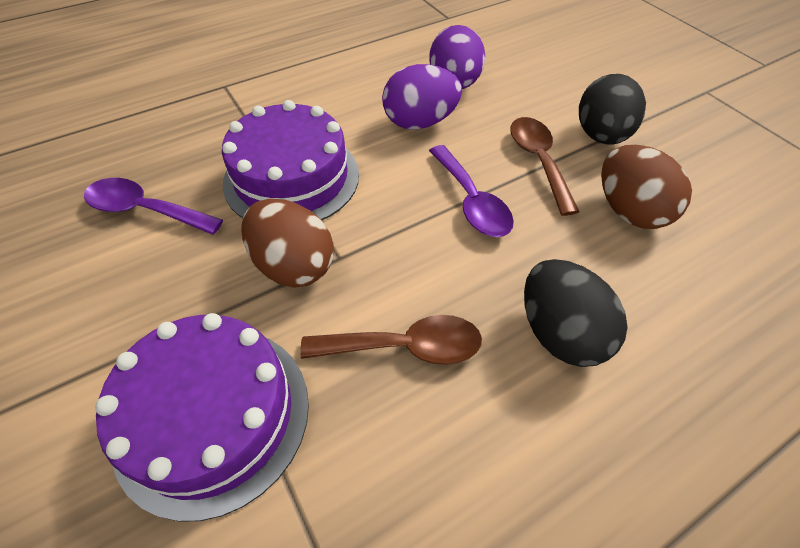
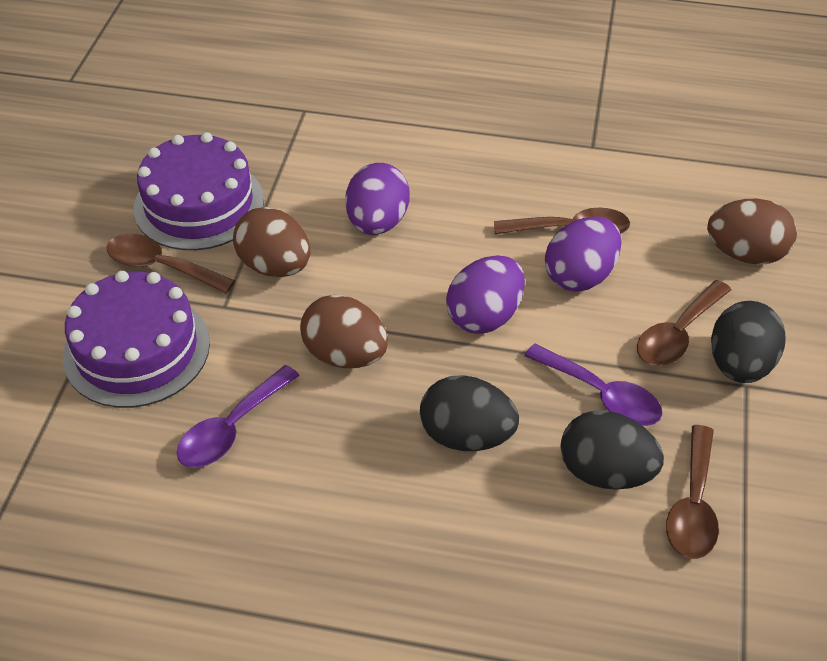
black egg: [524,259,628,367] [579,74,646,144] = 2 -> [420,375,519,451] [561,410,664,490] [711,301,786,383] = 3
brown egg: [241,199,334,288] [601,145,692,229] = 2 -> [233,207,310,277] [300,295,388,368] [707,199,797,265] = 3
brown spoon: [300,315,482,365] [510,117,580,216] = 2 -> [107,234,235,294] [494,207,630,234] [637,280,731,366] [666,425,719,559] = 4
purple egg: [382,64,462,129] [429,25,485,89] = 2 -> [345,163,410,235] [446,255,525,334] [545,216,622,292] = 3

